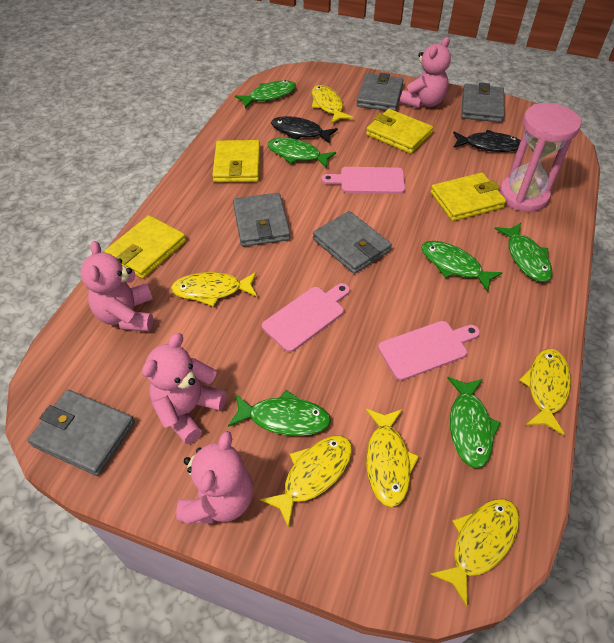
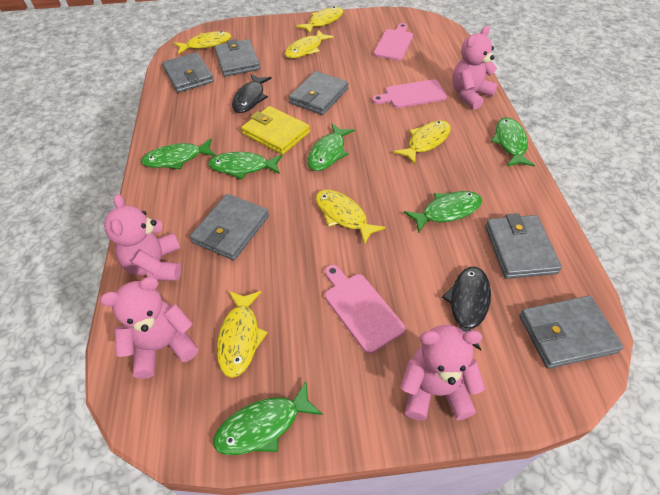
grey wallet: [27,390,135,476] [233,193,290,247] [313,211,392,274] [356,73,403,111] [461,82,505,123] = 5 -> [162,52,214,93] [190,194,269,260] [214,39,260,77] [289,71,349,115] [485,213,562,279] [519,296,624,369] = 6
pink hourglass: [499,103,581,212] = 1 -> none = 0
yellow wallet: [104,215,186,279] [212,140,260,182] [366,109,433,154] [430,173,506,221] = 4 -> [241,106,310,155] = 1

